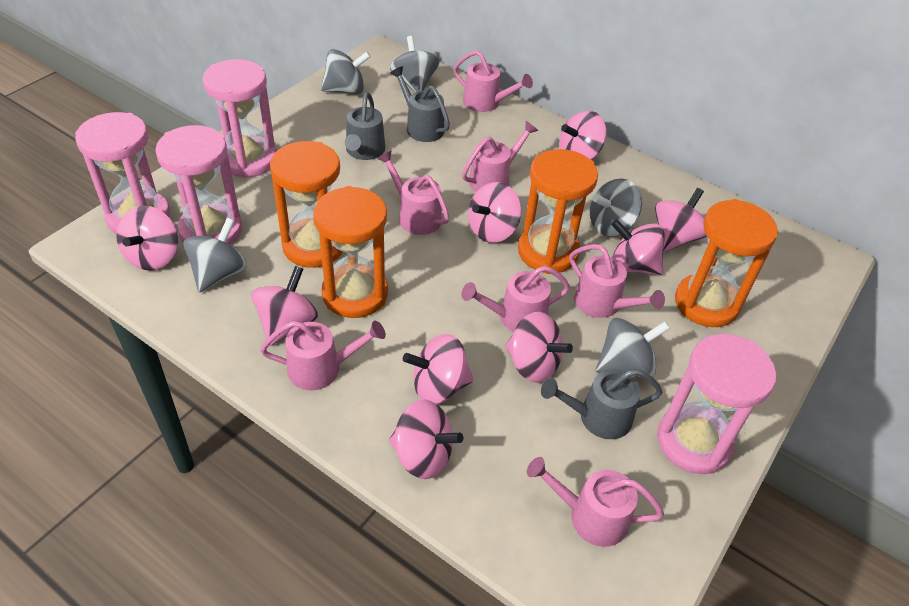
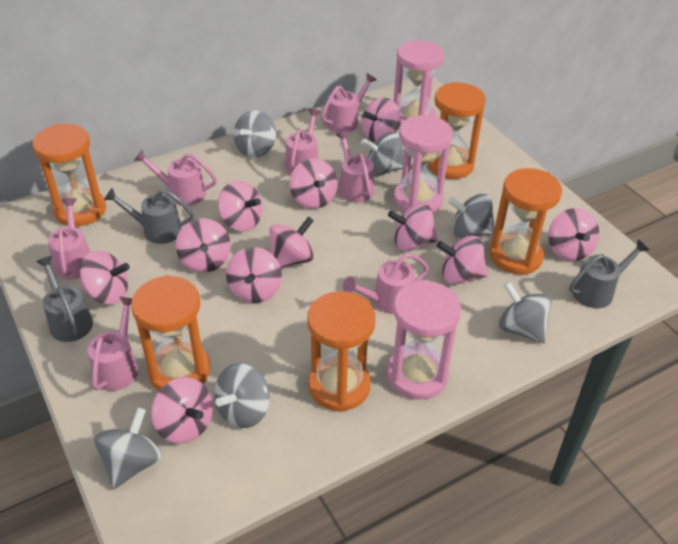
grey spinning top: [184,218,247,292] [321,49,371,94] [390,36,439,92] [590,179,642,236] [596,318,670,378] = 5 -> [94,408,162,489] [214,363,270,428] [234,110,276,158] [361,132,404,176] [448,194,495,239] [499,282,552,343] = 6
orange hourglass: [270,141,343,268] [313,186,388,318] [518,149,598,274] [675,199,778,327] = 4 -> [32,123,106,227] [131,275,210,390] [307,291,376,412] [427,82,486,179] [489,168,562,275] = 5
pink hourglass: [75,112,170,234] [155,125,242,245] [203,59,277,178] [657,334,776,474] = 4 -> [387,280,461,400] [394,40,444,128] [394,115,453,213] = 3
pink spinning top: [117,206,178,271] [252,266,318,346] [389,400,463,479] [403,334,473,404] [468,182,521,243] [505,312,573,383] [559,111,607,160] [611,219,665,275] [655,188,707,252] = 9 -> [80,251,130,304] [151,377,213,444] [176,218,231,273] [218,180,263,232] [226,247,282,303] [269,216,314,268] [289,159,338,209] [361,97,401,142] [388,203,438,251] [437,235,488,284] [548,208,600,261] = 11

